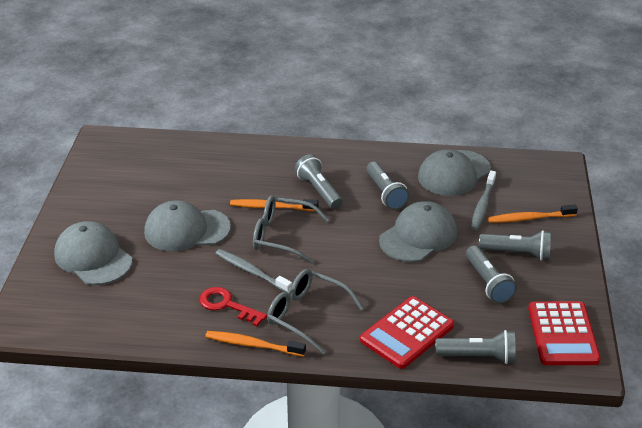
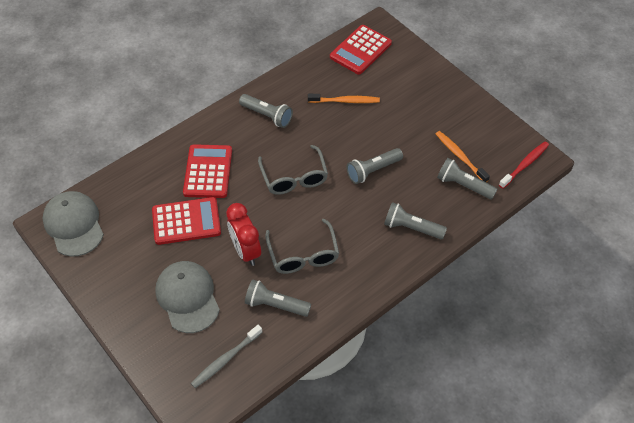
grey cap: [54,221,132,285] [144,201,231,251] [379,201,457,262] [418,149,491,196] = 4 -> [43,191,104,257] [155,261,220,333] = 2
grey toothbrush: [215,249,292,292] [471,171,496,230] = 2 -> [191,325,263,388] = 1
orange toothbrush: [205,331,306,357] [230,199,318,211] [488,205,578,223] = 3 -> [308,94,380,103] [436,131,490,182] = 2
red calculator: [360,296,454,369] [528,301,601,365] = 2 -> [152,197,221,245] [183,144,232,198] [330,25,392,75] = 3
red clock: none = 0 -> [226,203,261,266] = 1
red key: [199,287,267,326] = 1 -> none = 0
red toothbrush: none = 0 -> [499,142,549,189] = 1

